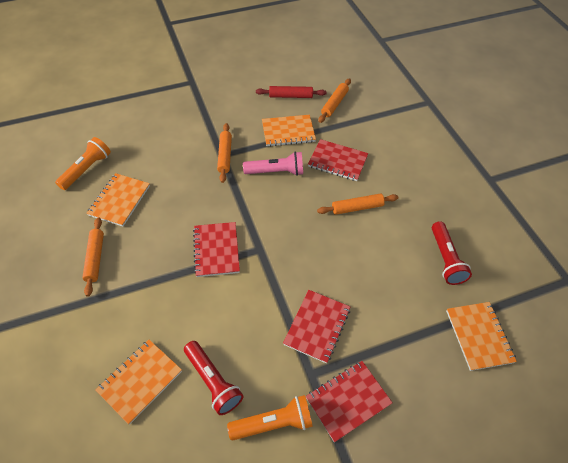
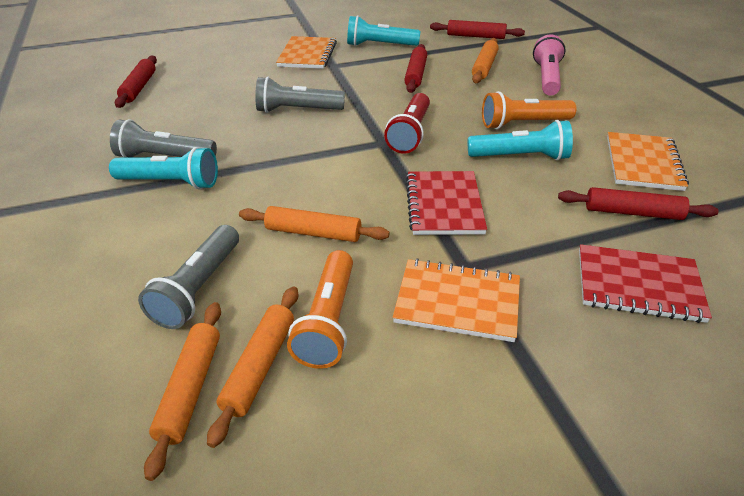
grey flashlight: none = 0 -> [110,119,217,158] [138,225,239,329] [255,77,345,113] = 3
orange notebook: [86,173,150,227] [96,340,182,425] [262,115,316,147] [446,302,517,371] = 4 -> [276,36,337,69] [393,258,520,342] [607,132,689,191] = 3
red flashlight: [184,341,243,415] [432,221,472,285] = 2 -> [384,93,430,154] = 1
red notebook: [193,222,240,277] [283,290,350,364] [306,361,393,442] [308,139,368,181] = 4 -> [406,171,487,235] [579,244,712,323] = 2
red rolling pin: [256,86,327,98] = 1 -> [115,56,157,108] [404,44,427,93] [430,20,525,39] [558,187,719,220] = 4
turquoise flashlight: none = 0 -> [109,147,218,189] [347,16,420,46] [468,120,573,161] = 3

